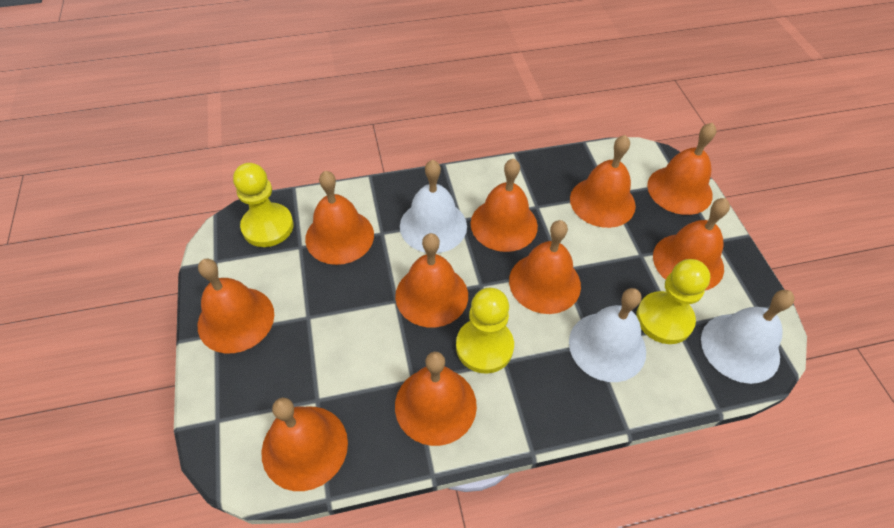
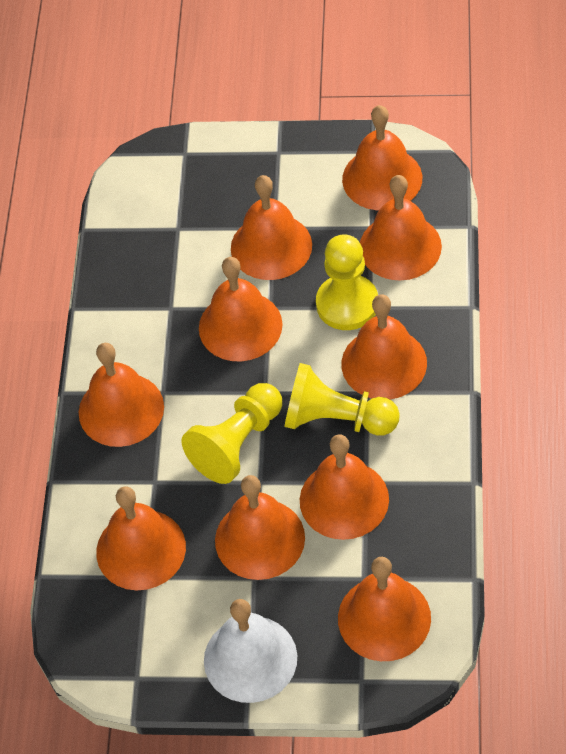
white bell: [400,160,467,253] [569,288,646,382] [701,290,795,384] = 3 -> [204,599,297,703] = 1

